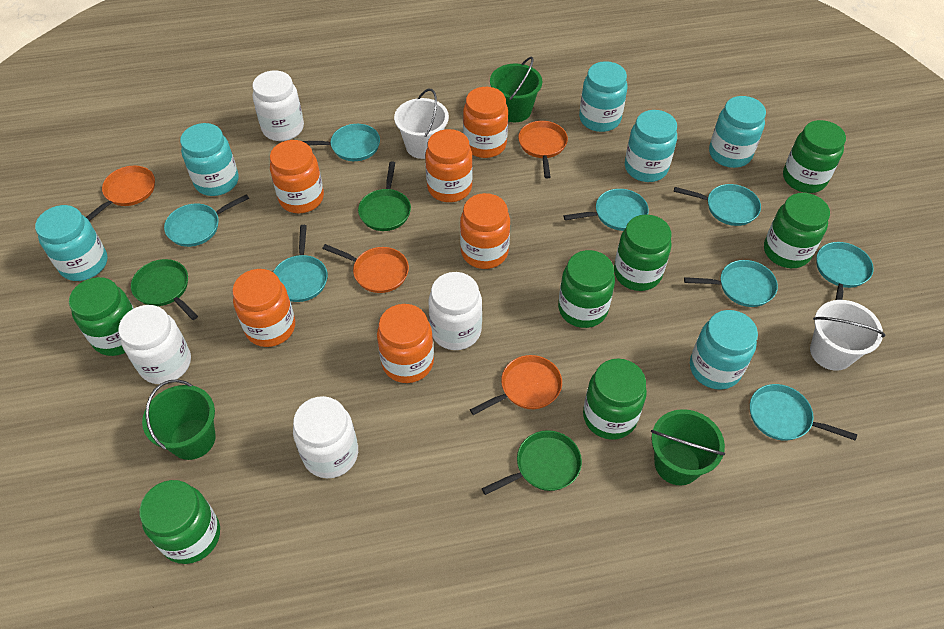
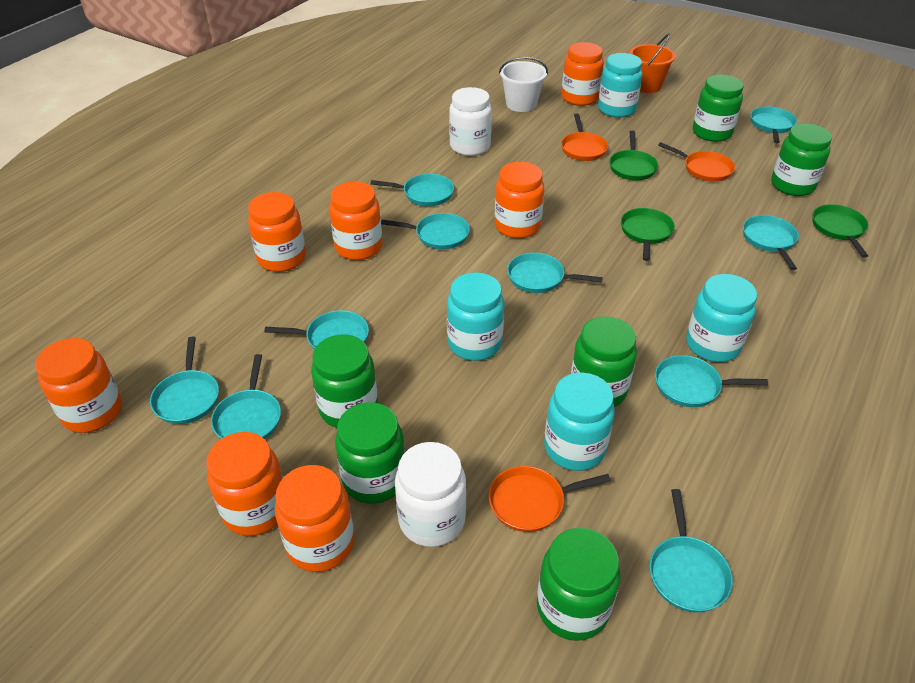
green bucket: [142,379,216,460] [490,57,542,122] [651,409,725,486] = 3 -> none = 0
green jar: [69,277,134,356] [139,480,220,564] [558,250,615,328] [583,359,647,440] [614,214,672,291] [764,193,830,268] [783,120,846,193] = 7 -> [311,334,378,428] [335,402,405,504] [537,528,620,641] [571,316,637,407] [693,75,744,142] [771,123,832,196] = 6
orange bucket: none = 0 -> [629,34,676,93] = 1
orange jar: [233,269,295,347] [270,140,324,213] [377,304,434,383] [425,129,473,202] [460,193,510,269] [463,87,508,158] = 6 -> [35,338,122,433] [206,432,283,536] [248,192,306,272] [275,465,355,572] [329,181,382,260] [495,162,544,238] [561,42,604,106] = 7
orange pan: [86,166,155,221] [322,244,409,293] [470,355,562,415] [518,121,568,179] = 4 -> [489,466,611,532] [561,113,608,161] [658,142,735,182] = 3
turquoise jar: [35,205,107,281] [180,123,239,196] [579,61,627,132] [625,110,677,182] [690,310,758,390] [709,96,766,168] = 6 -> [447,272,504,361] [544,373,615,471] [598,53,643,118] [686,274,757,362] = 4
turquoise pan: [164,194,249,247] [273,225,328,302] [303,124,380,161] [563,189,649,231] [674,184,761,226] [684,260,778,307] [750,384,857,441] [816,242,874,300] = 8 -> [150,337,219,424] [211,354,281,439] [264,310,369,350] [371,174,454,206] [381,213,470,249] [507,253,603,293] [650,489,733,613] [655,355,768,407] [743,215,799,270] [750,107,797,143] = 10
white bucket: [394,89,449,159] [810,300,885,371] = 2 -> [499,57,548,112] = 1
white jar: [118,305,191,384] [252,70,304,141] [293,396,358,478] [428,272,482,350] = 4 -> [395,442,466,547] [449,87,492,156] = 2

